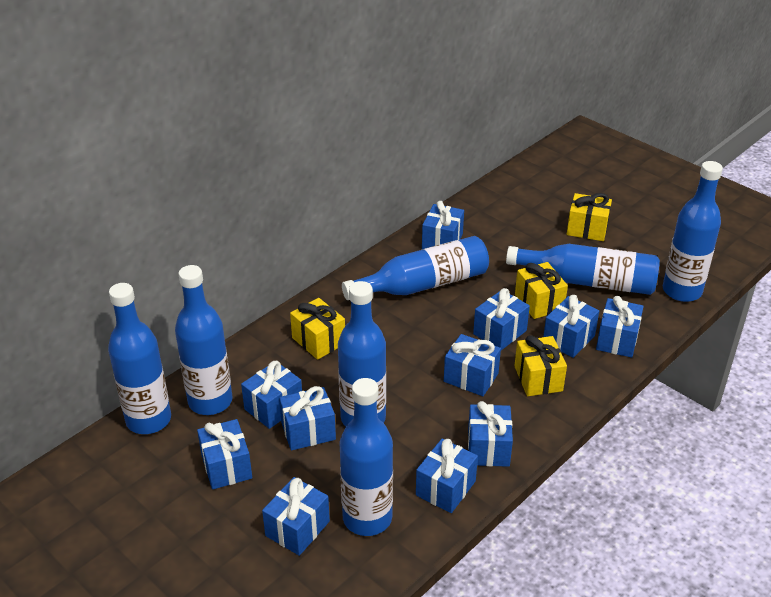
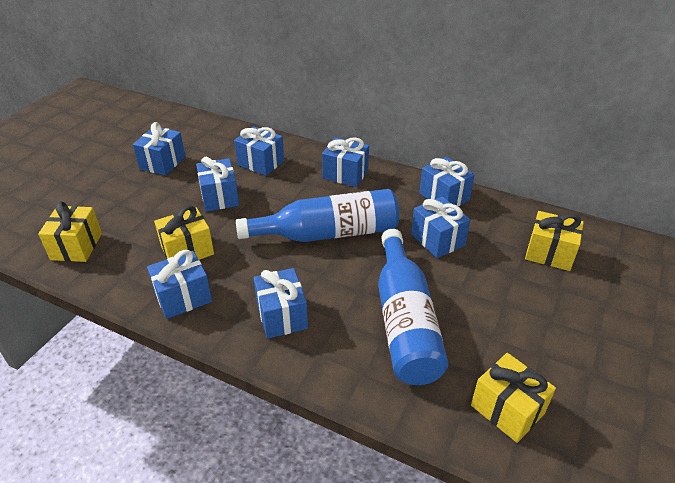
blue bottle: [108,283,171,434] [175,265,233,415] [338,281,386,426] [339,378,393,536] [342,236,489,300] [506,244,660,295] [663,161,723,302] = 7 -> [236,189,399,242] [378,229,448,385] = 2
blue gift: [197,419,252,489] [241,361,302,429] [262,477,330,556] [279,386,336,451] [416,439,478,513] [422,201,464,249] [444,334,501,396] [468,401,513,467] [473,288,530,350] [543,295,599,358] [596,296,644,358] = 11 -> [133,122,185,176] [147,250,212,319] [196,157,239,212] [234,126,284,176] [253,268,308,339] [322,138,369,187] [411,197,470,258] [419,157,475,206] = 8

